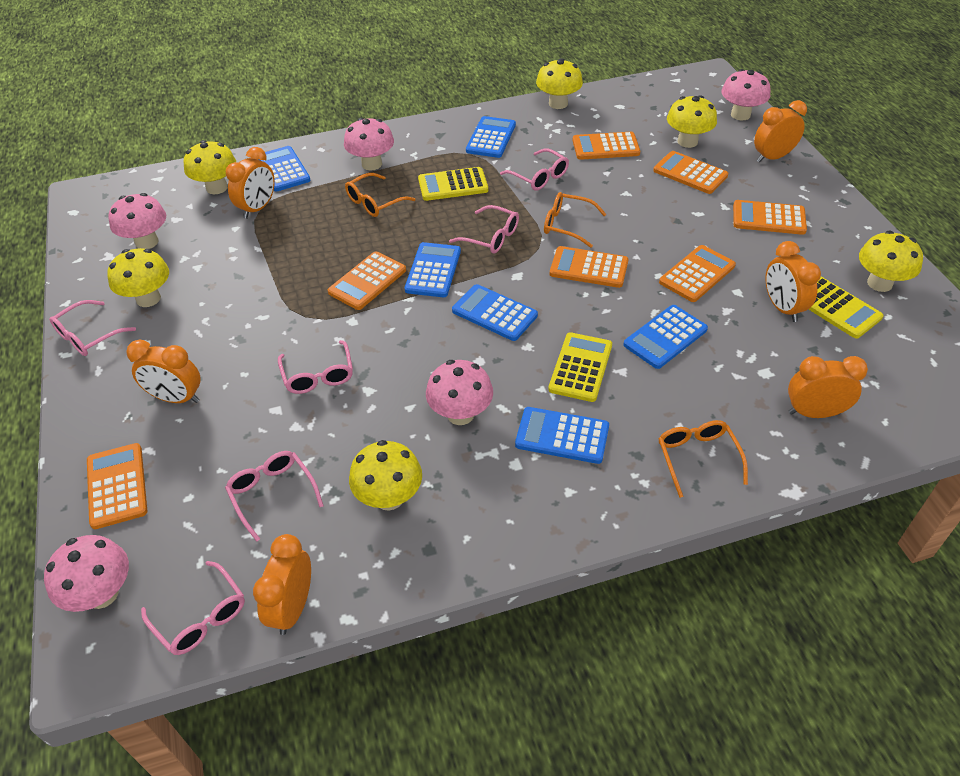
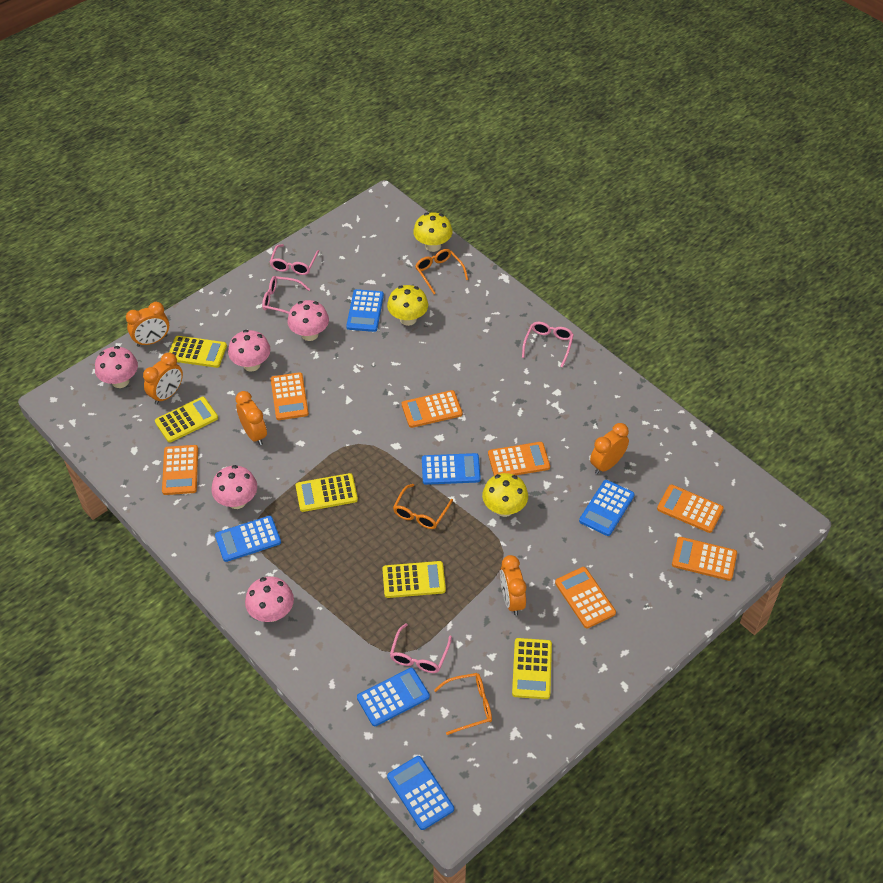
orange clock: [126,340,200,403] [226,147,275,219] [253,534,311,635] [754,100,807,163] [765,241,821,322] [788,356,868,418] = 6 -> [126,302,169,347] [143,352,183,405] [235,391,267,445] [500,555,526,615] [590,423,629,474] = 5
pink glasses: [49,300,136,356] [141,561,245,655] [225,451,324,542] [278,340,353,394] [449,205,519,253] [500,148,569,191] = 6 -> [262,276,310,314] [270,244,319,275] [390,623,452,673] [522,322,574,367] = 4
yellow calculator: [418,167,488,201] [548,332,612,402] [808,277,884,339] = 3 -> [155,397,218,443] [169,336,227,368] [296,473,358,512] [382,561,446,598] [512,638,552,699] = 5
yellow mushroom: [107,248,169,307] [184,140,236,195] [349,440,422,511] [536,58,583,109] [667,95,717,148] [859,231,923,292] = 6 -> [387,285,428,326] [413,212,452,252] [482,473,528,517] = 3

